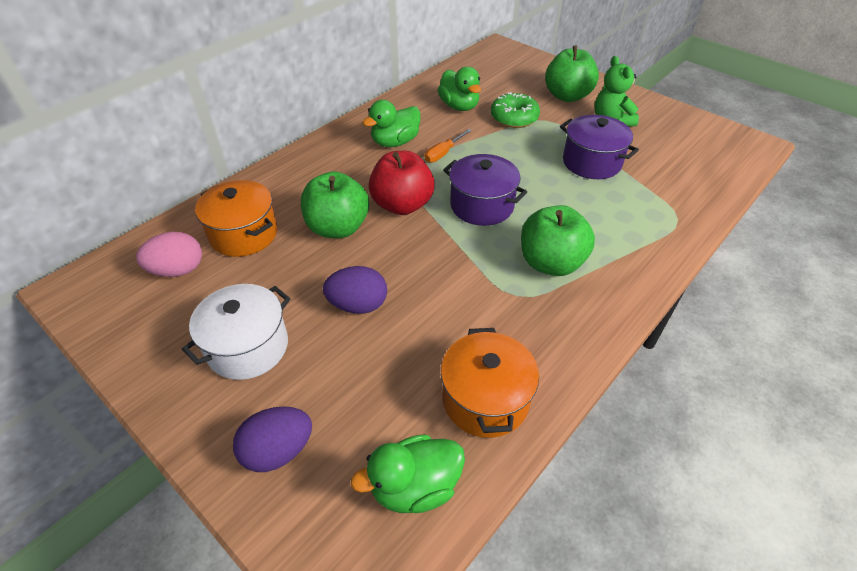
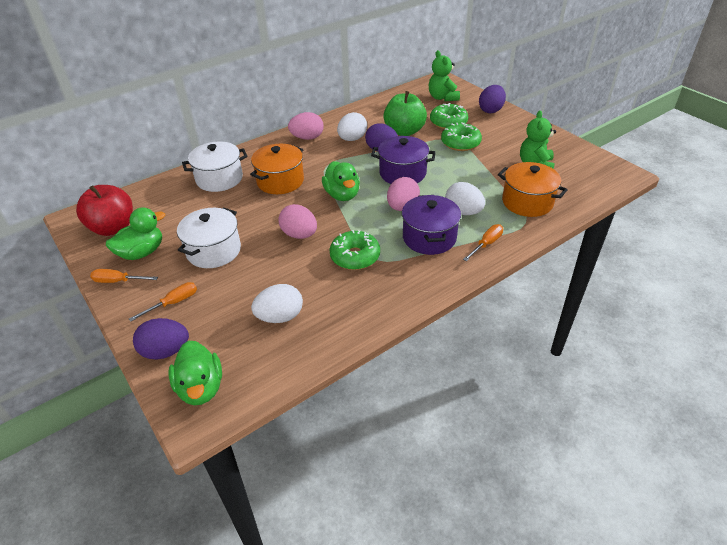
green apple: [301,171,369,238] [521,205,595,276] [545,45,599,102] = 3 -> [383,91,427,136] = 1
green donut: [491,92,540,128] = 1 -> [329,230,380,270] [430,103,468,129] [441,122,482,151] = 3
green teddy bear: [594,56,639,127] = 1 -> [429,50,460,101] [520,110,556,169] = 2
orange screwdriver: [424,129,472,163] = 1 -> [90,269,158,283] [129,282,197,322] [463,224,503,261] = 3
pink egg: [136,232,202,277] = 1 -> [278,204,317,239] [288,112,324,140] [387,177,420,211] = 3
purple egg: [233,406,312,472] [323,266,387,314] = 2 -> [133,318,189,360] [365,123,398,151] [479,85,506,113] = 3
white egg: none = 0 -> [251,284,303,323] [337,112,367,141] [445,182,485,215] = 3
white pot: [182,284,291,380] = 1 -> [177,207,241,268] [182,141,247,192] = 2

